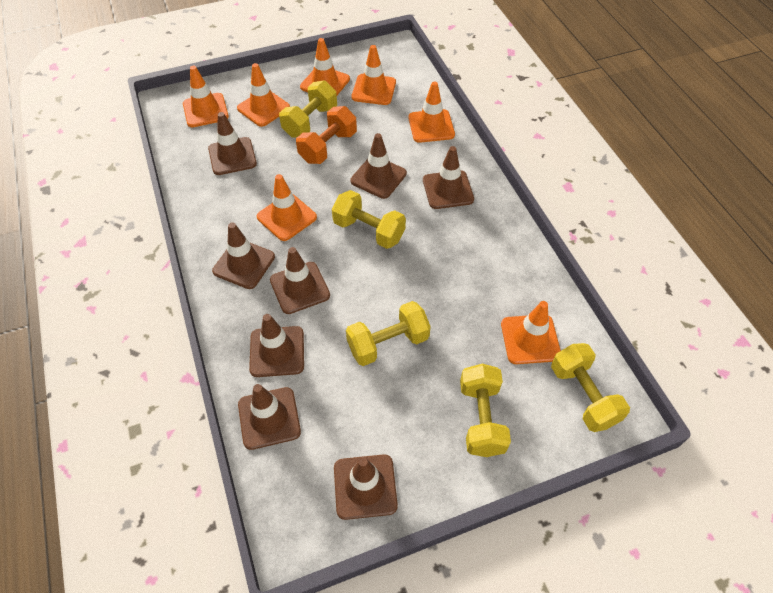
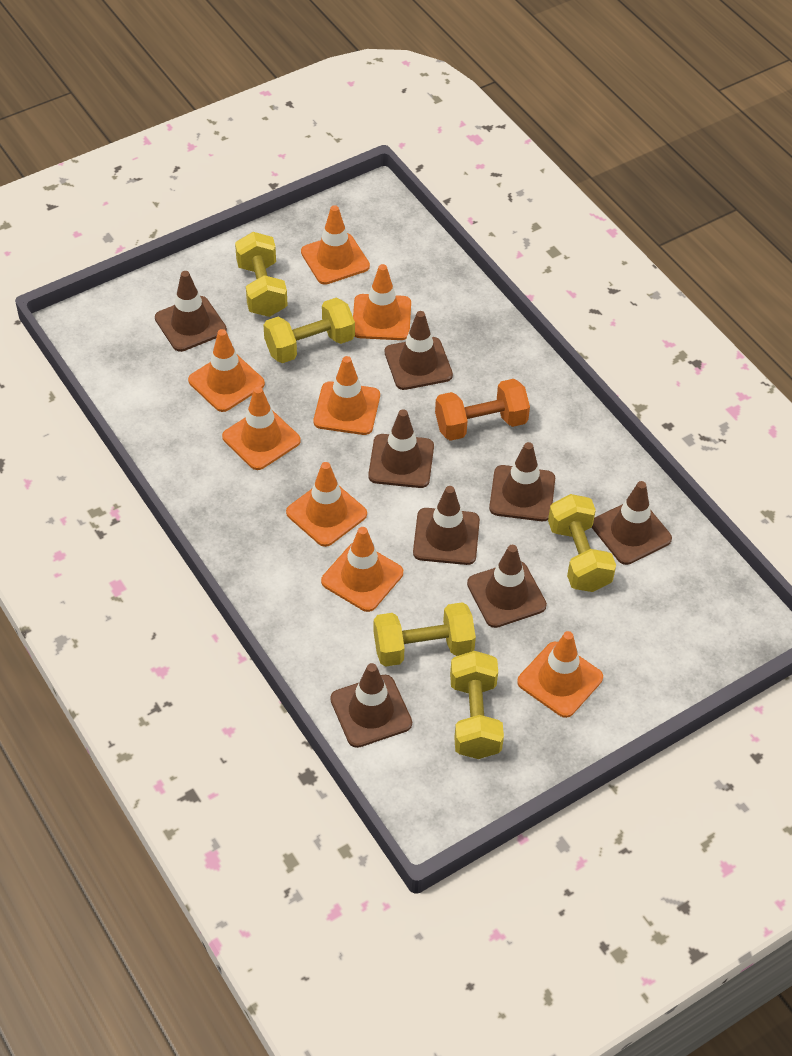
orange traffic cone: [183,66,229,127] [237,63,290,127] [257,174,317,241] [300,38,350,95] [351,45,396,105] [408,82,455,143] [501,301,561,364] = 7 -> [188,329,265,412] [222,387,301,470] [286,462,367,547] [301,205,370,285] [314,356,380,435] [321,527,403,612] [353,264,411,340] [517,631,603,718] = 8

